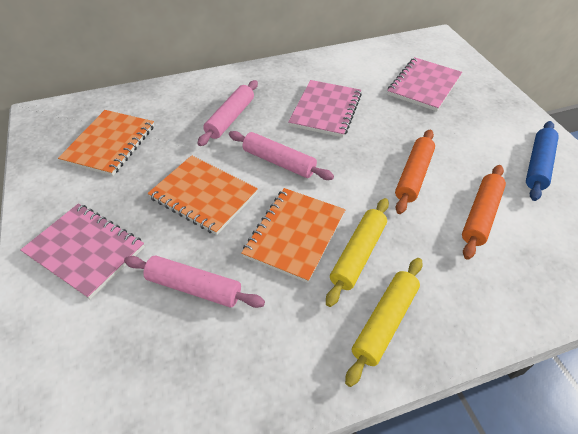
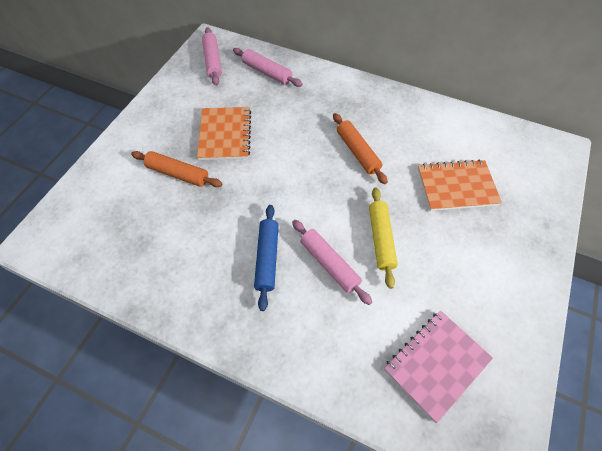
orange notebook: [58,110,154,176] [148,155,258,235] [241,188,345,283] = 3 -> [197,107,251,160] [418,159,502,211] = 2
pink notebook: [21,204,145,299] [288,80,362,137] [387,57,462,111] = 3 -> [384,310,493,423] = 1
yellow rolling pin: [326,198,389,307] [345,258,423,387] = 2 -> [369,187,398,289] = 1

